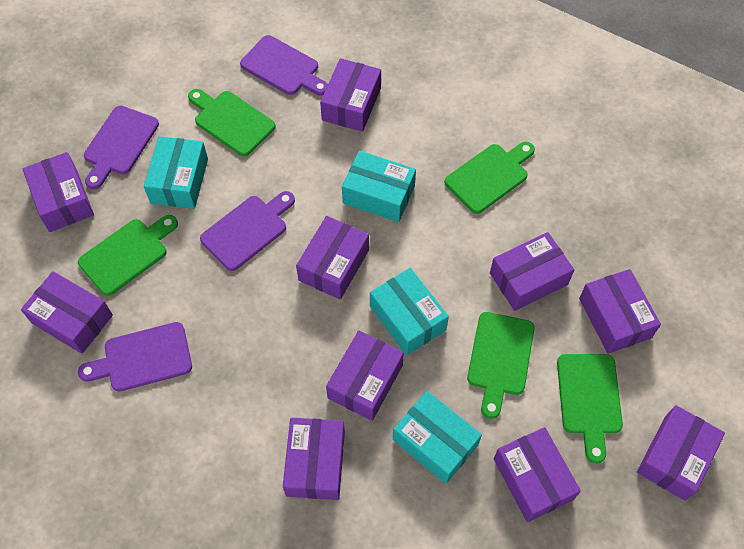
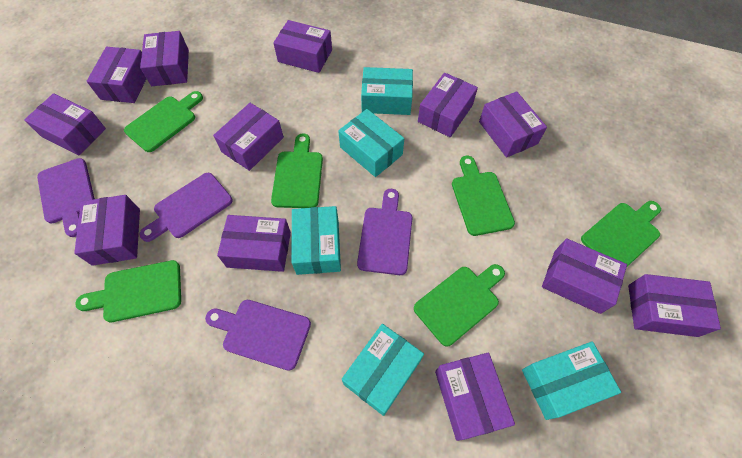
green cutting board: [78,215,178,296] [188,89,276,156] [445,142,535,214] [467,312,535,419] [557,354,623,464] = 5 -> [75,260,181,322] [124,91,203,152] [271,133,323,208] [414,264,505,346] [452,156,515,236] [581,201,661,268] = 6
purple box: [21,271,113,354] [23,152,94,232] [283,418,345,500] [296,216,369,300] [320,58,381,132] [326,331,404,421] [490,232,574,311] [494,427,581,522] [579,269,661,354] [637,405,725,501] = 10 -> [24,93,106,155] [74,195,140,266] [87,47,147,103] [140,31,189,86] [213,103,284,171] [217,215,291,272] [273,20,332,73] [418,73,478,137] [435,353,515,441] [479,92,547,158] [542,238,627,314] [628,274,721,337] = 12
turquoise box: [144,136,208,209] [342,151,416,222] [370,268,449,355] [393,391,482,484] = 4 -> [291,206,341,275] [338,109,404,177] [342,324,424,416] [361,67,413,115] [522,342,621,420] = 5

